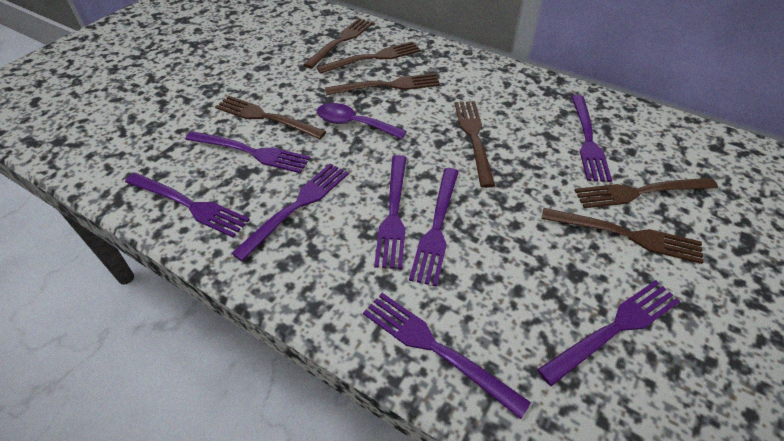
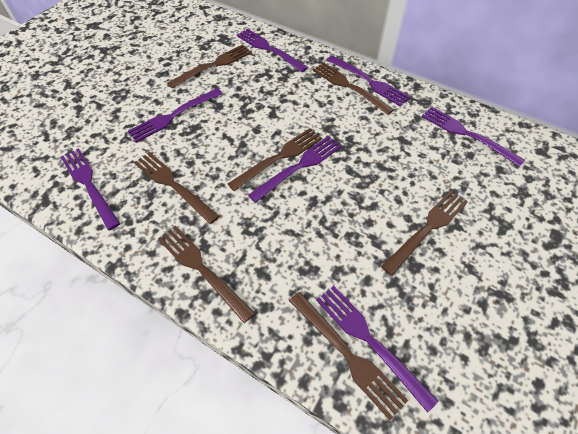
purple fork: [125,173,250,237] [185,131,310,173] [231,163,349,261] [363,293,531,419] [374,155,406,269] [409,168,459,287] [537,280,680,386] [571,95,612,182] = 8 -> [61,148,120,230] [128,88,223,143] [237,29,308,72] [248,136,342,203] [316,286,438,413] [327,55,410,106] [422,106,525,167] = 7
purple spoon: [317,103,406,139] = 1 -> none = 0

